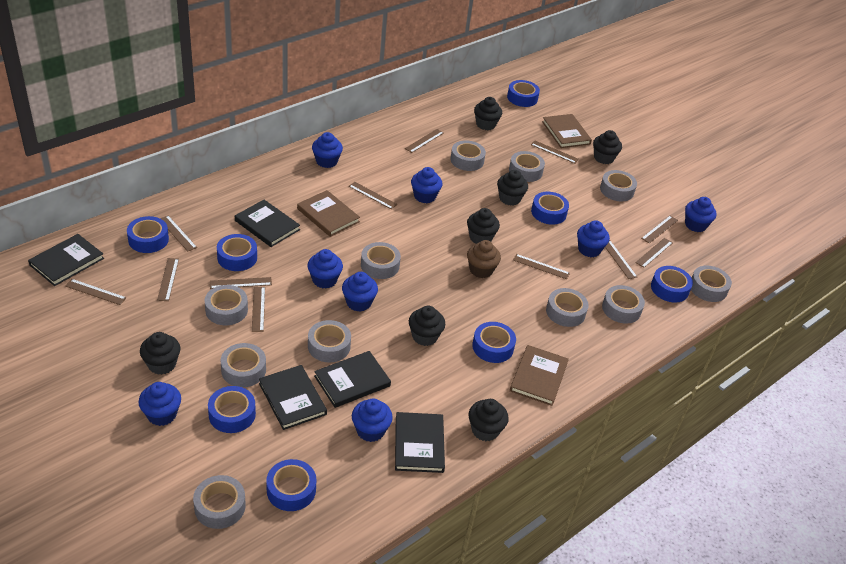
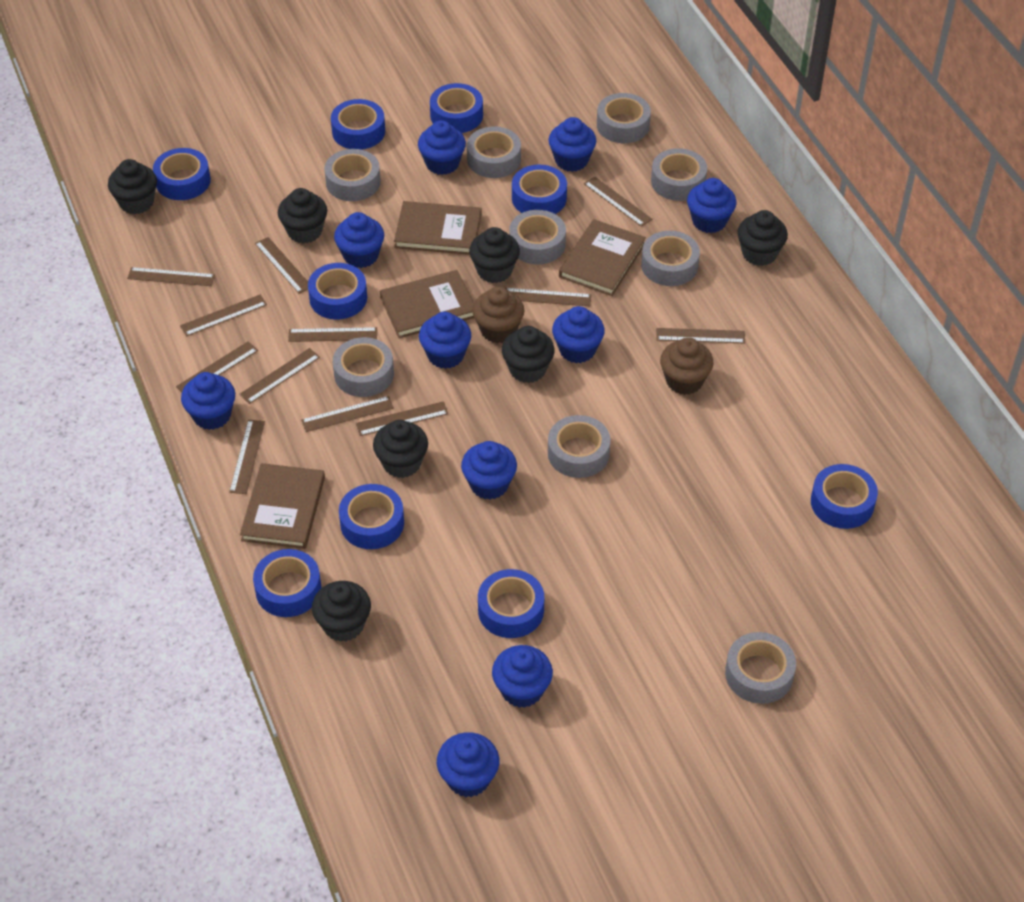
black book: [28,234,104,286] [235,200,300,247] [259,365,327,430] [314,351,391,408] [395,412,445,473] = 5 -> none = 0
blue cupcake: [139,382,181,426] [307,249,343,289] [312,132,343,168] [342,272,378,312] [352,398,393,442] [411,167,442,203] [577,220,610,257] [685,197,717,232] = 8 -> [181,372,235,430] [334,212,384,268] [418,120,466,175] [419,312,471,369] [437,732,499,797] [461,441,517,500] [492,645,553,708] [549,117,596,172] [552,306,605,363] [687,178,736,233] = 10
blue tape: [127,216,169,253] [208,386,256,433] [217,234,257,271] [266,459,316,511] [472,322,516,363] [507,80,540,107] [531,192,569,225] [651,266,693,302] = 8 -> [153,148,211,200] [253,549,321,617] [308,263,367,320] [331,99,385,150] [339,484,404,549] [430,83,483,133] [478,569,544,638] [512,165,567,214] [811,464,878,529] = 9
brown book: [297,190,360,237] [510,345,569,406] [542,114,592,148] = 3 -> [240,463,325,549] [380,270,474,338] [394,201,482,255] [559,219,646,296] = 4
brown cupcake: [467,240,501,278] = 1 -> [472,286,525,343] [660,337,713,395] = 2
grey tape: [193,475,246,529] [205,285,248,325] [221,343,266,387] [308,320,351,362] [361,242,401,279] [450,140,486,171] [509,151,545,182] [546,288,589,327] [600,170,637,201] [602,285,645,323] [691,266,732,302] = 11 -> [324,149,381,201] [333,337,394,397] [467,126,521,178] [509,210,566,264] [548,415,611,478] [597,93,651,143] [641,231,700,286] [651,148,707,201] [725,632,796,704] = 9

